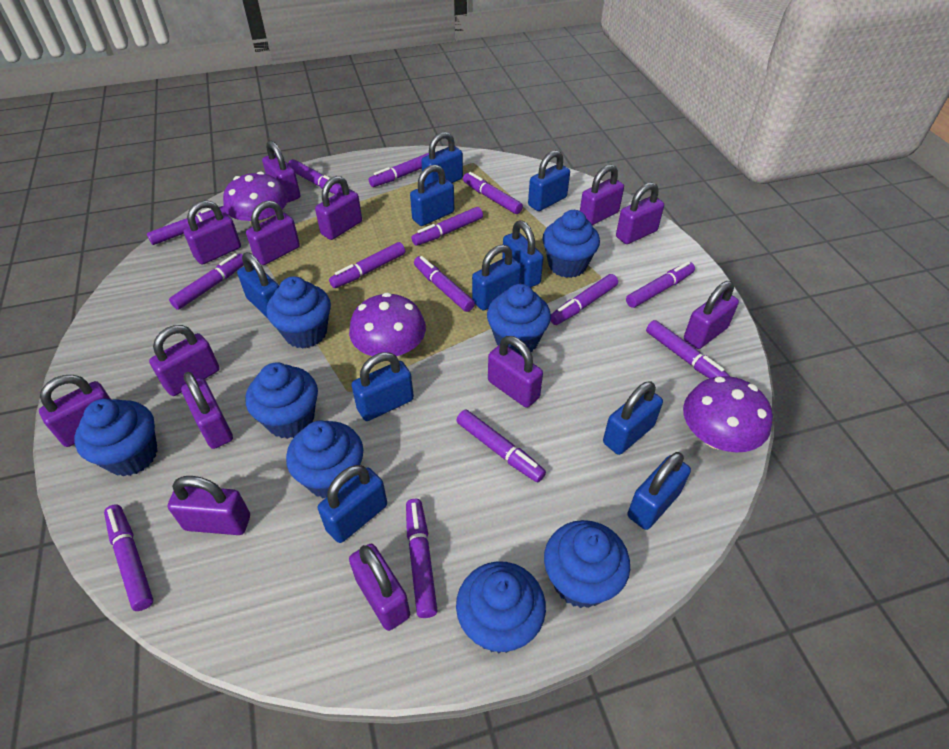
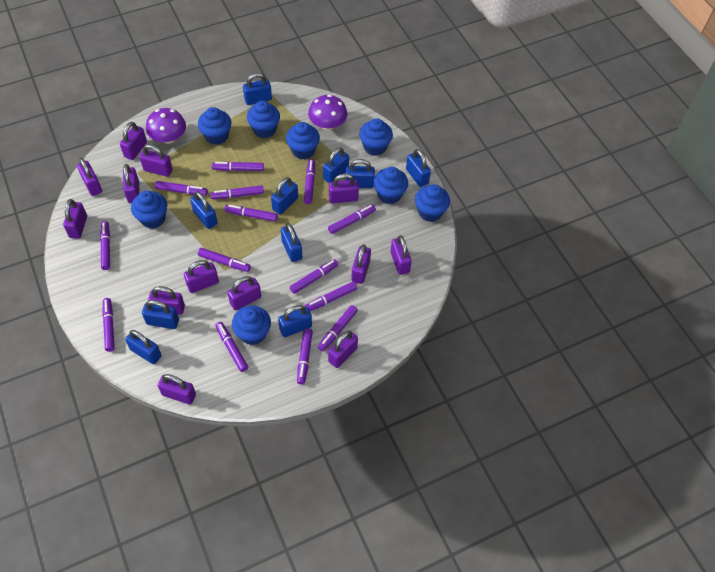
purple mushroom: [223,172,288,227] [349,293,426,359] [683,376,773,452] = 3 -> [146,108,186,144] [308,94,347,130] = 2

